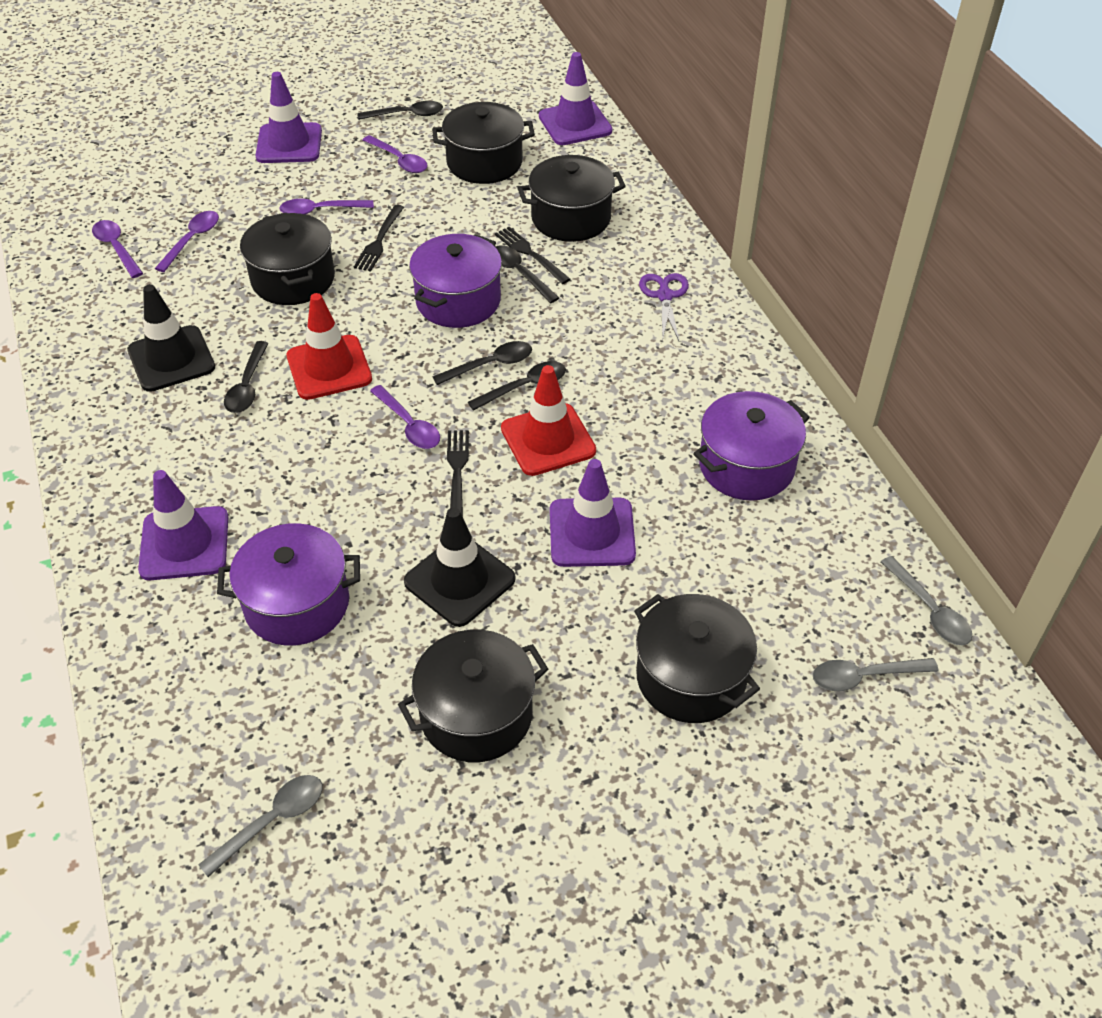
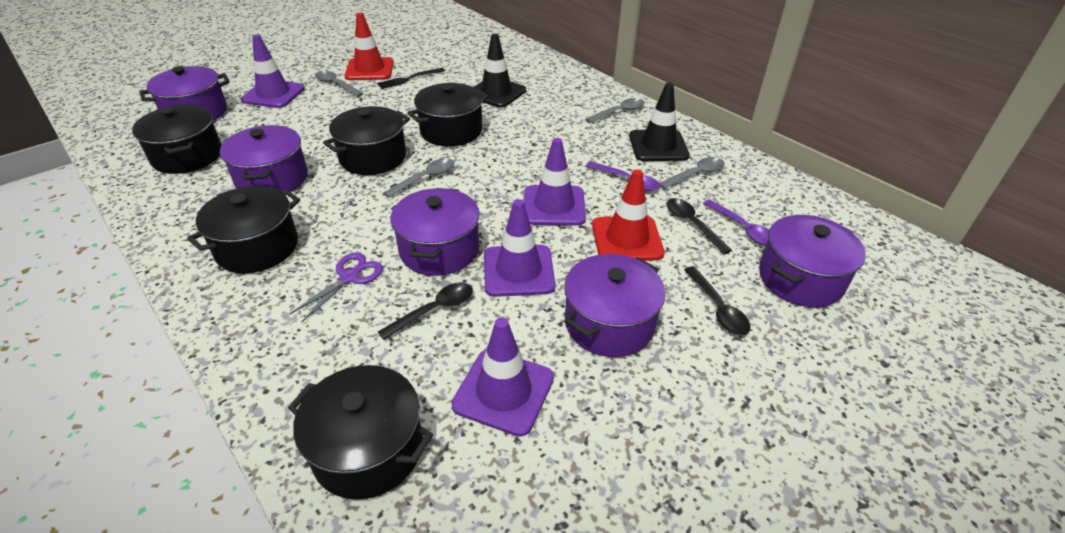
black fork: [354,205,404,271] [447,430,469,517] [495,227,570,284] = 3 -> [377,68,445,89] = 1
black spoon: [224,341,269,413] [357,101,443,120] [432,341,532,385] [468,361,566,411] [495,245,559,303] = 5 -> [378,283,473,340] [667,198,732,254] [684,266,750,335] = 3
grey spoon: [198,775,323,877] [813,658,939,691] [881,556,972,645] = 3 -> [315,71,363,97] [384,158,455,198] [585,98,645,123] [660,157,725,189] = 4
purple pot: [217,523,360,646] [409,234,502,328] [693,391,810,501] = 3 -> [140,66,229,121] [220,125,307,192] [391,188,480,276] [564,254,665,357] [759,215,866,307] = 5
purple spoon: [92,220,143,278] [155,211,219,272] [279,199,374,215] [363,135,428,173] [370,385,440,449] = 5 -> [586,161,660,191] [703,200,769,246] = 2

